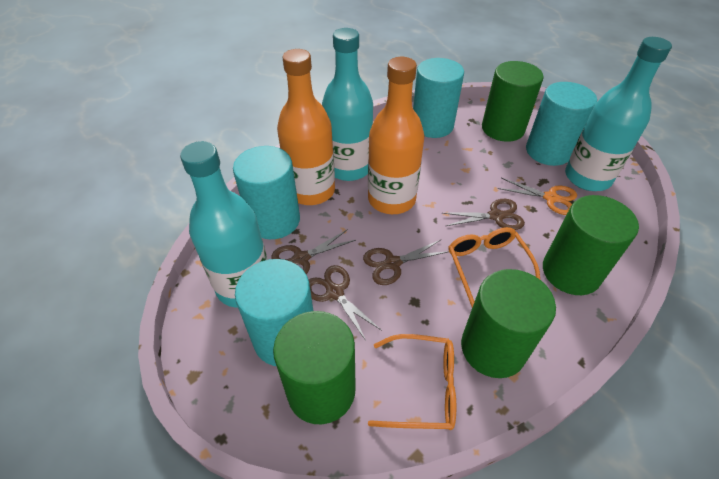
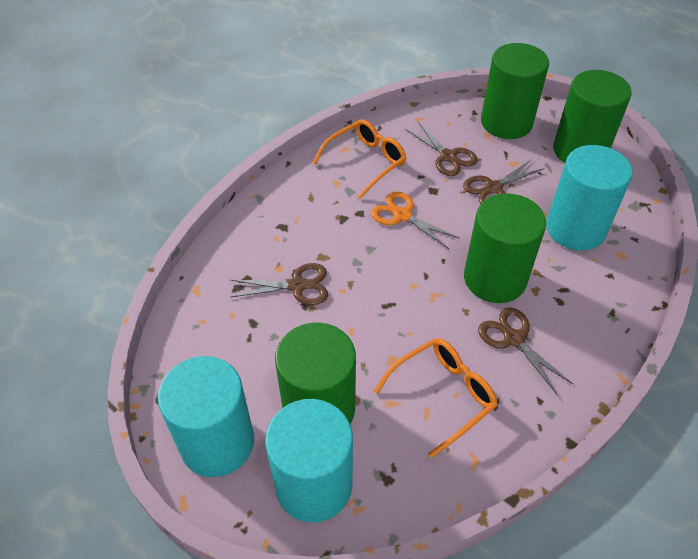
orange bottle: [277,49,335,205] [368,57,424,214] = 2 -> none = 0
turquoise bottle: [180,141,268,308] [322,28,373,181] [565,37,672,191] = 3 -> none = 0
turquoise cylinder: [233,146,300,239] [235,259,313,366] [413,58,464,138] [526,82,597,166] = 4 -> [158,356,254,477] [265,399,353,522] [546,145,633,251] = 3

